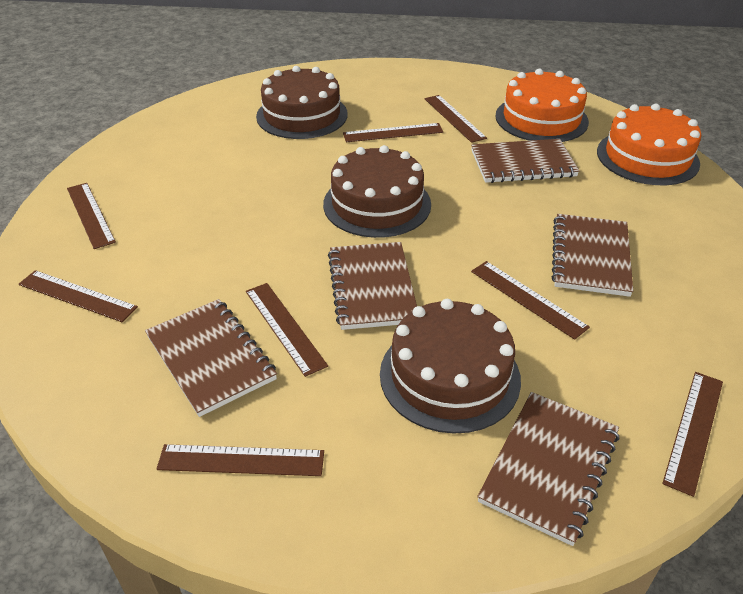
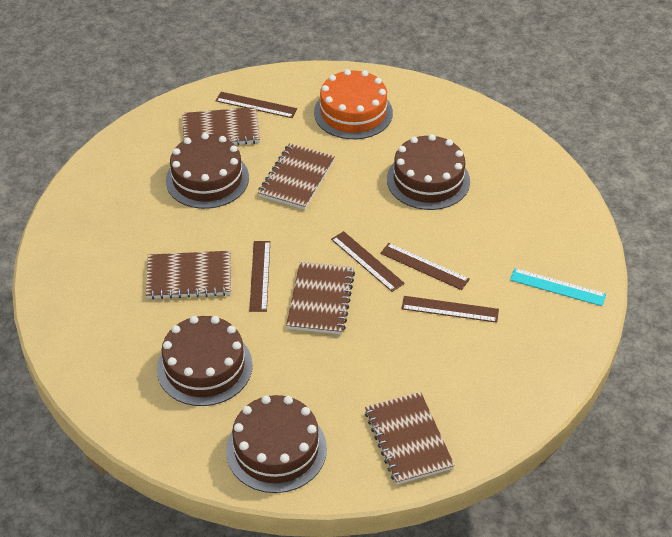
brown cake: [256,66,348,139] [323,145,431,238] [380,299,521,434] = 3 -> [157,316,253,406] [166,133,249,209] [226,395,327,493] [387,134,470,210] = 4
brown ruler: [19,270,138,322] [67,183,116,249] [156,444,324,476] [246,283,328,377] [343,123,443,142] [425,95,487,143] [471,261,590,340] [662,372,723,497] = 8 -> [215,92,297,118] [249,241,270,312] [331,231,405,292] [380,243,470,290] [401,296,499,323] = 5
orange cake: [495,69,589,142] [597,104,701,185] = 2 -> [314,69,393,139] = 1
turquoise ruler: none = 0 -> [510,268,606,306] = 1

